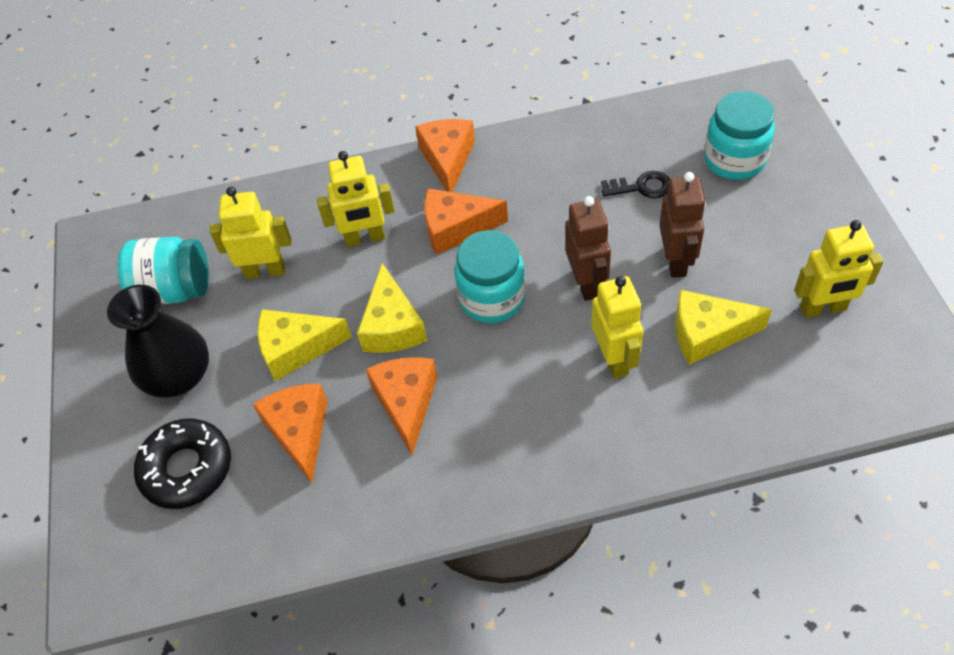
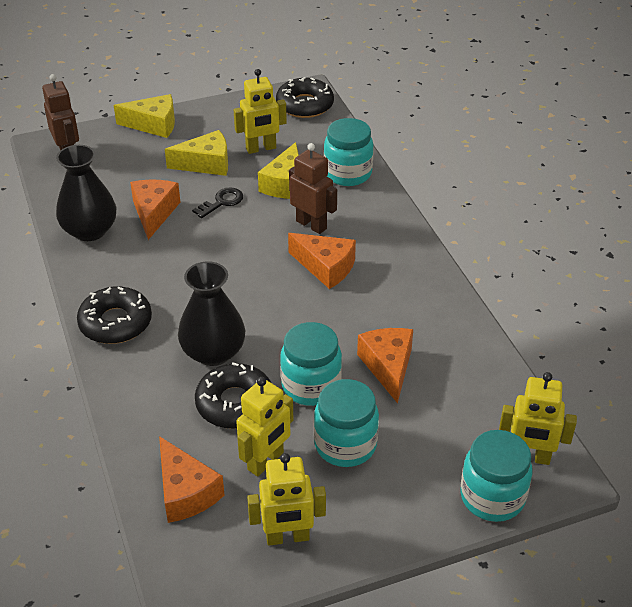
black donut: [134,419,231,509] = 1 -> [77,286,152,344] [195,363,271,429] [276,77,334,118] = 3
black vase: [107,285,209,398] = 1 -> [56,145,116,241] [178,261,245,366] = 2
turquoise jar: [118,237,209,304] [455,230,526,323] [704,91,775,180] = 3 -> [280,322,342,406] [314,379,379,467] [324,118,374,186] [460,430,532,522] = 4

